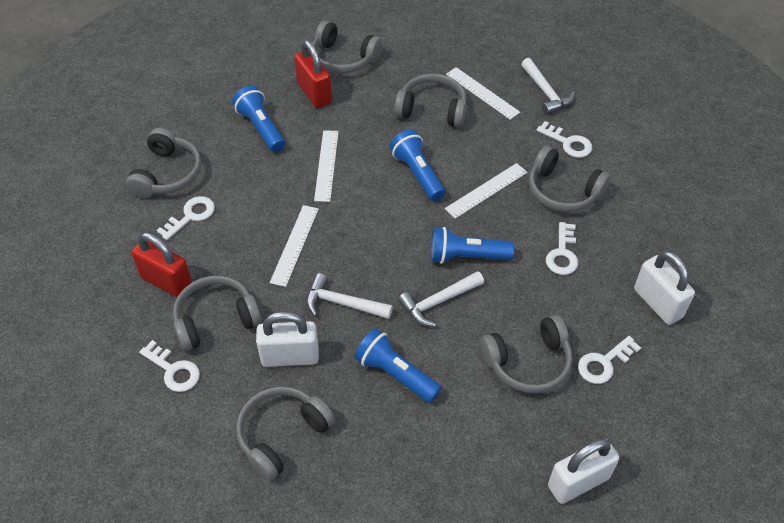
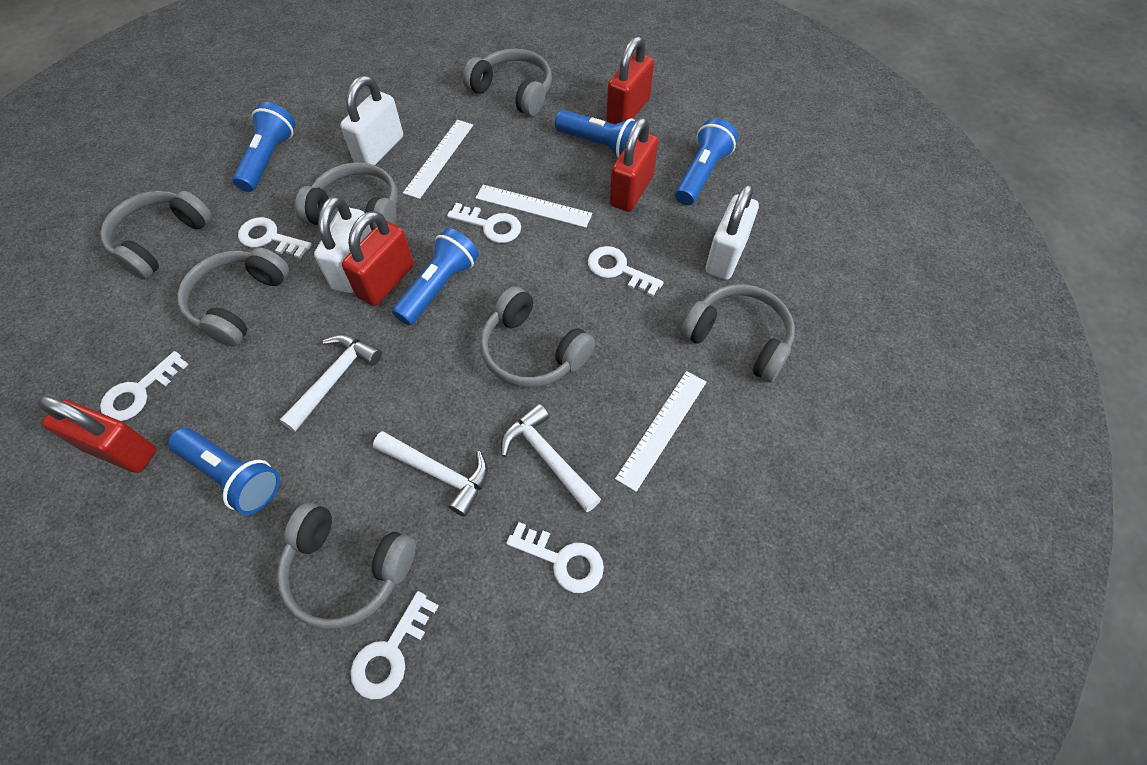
blue flashlight: [232,86,285,152] [354,328,442,403] [390,130,445,201] [431,227,514,264] = 4 -> [168,428,280,515] [232,102,295,192] [392,228,479,325] [555,110,636,158] [675,118,738,205] = 5
red padlock: [131,232,192,297] [294,40,332,108] = 2 -> [38,396,157,473] [342,211,414,306] [606,36,654,124] [610,117,658,212] = 4
white key: [139,340,200,392] [157,196,215,240] [537,121,592,158] [546,222,578,275] [578,336,641,384] = 5 -> [100,351,189,421] [238,217,312,259] [351,591,439,700] [447,203,521,243] [506,522,604,593] [588,246,664,297] = 6
white ruler: [270,205,319,287] [314,130,339,202] [445,163,527,219] [446,67,520,120] = 4 -> [403,120,473,199] [476,185,592,228] [615,371,706,492] = 3

